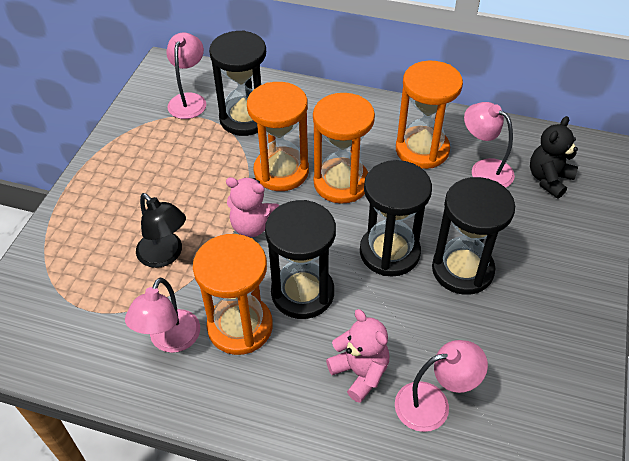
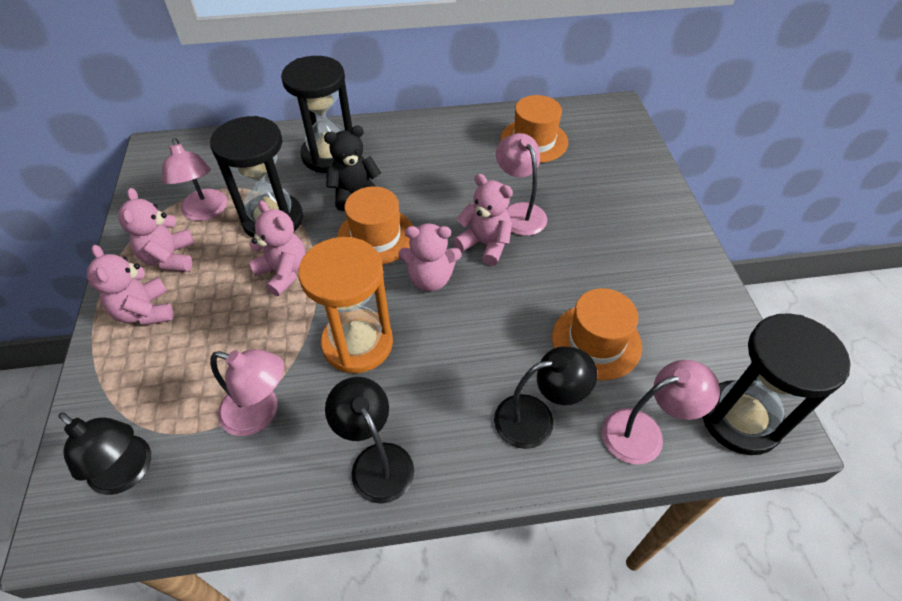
black hourglass: [209,30,266,136] [265,200,336,319] [360,160,432,277] [432,177,515,295] = 4 -> [210,116,303,238] [281,56,352,173] [703,313,851,455] = 3
black lamp: [136,193,186,268] = 1 -> [58,412,151,495] [325,377,414,504] [494,346,597,449] = 3
orange hat: none = 0 -> [337,186,413,265] [500,95,568,163] [552,288,642,380] = 3
orange hourglass: [193,234,273,355] [247,82,309,191] [313,93,375,204] [396,61,463,169] = 4 -> [298,237,393,373] = 1
pink teddy bear: [226,177,280,237] [326,309,389,403] = 2 -> [87,245,174,326] [118,188,194,272] [249,200,305,296] [399,223,461,291] [453,174,513,266] = 5

